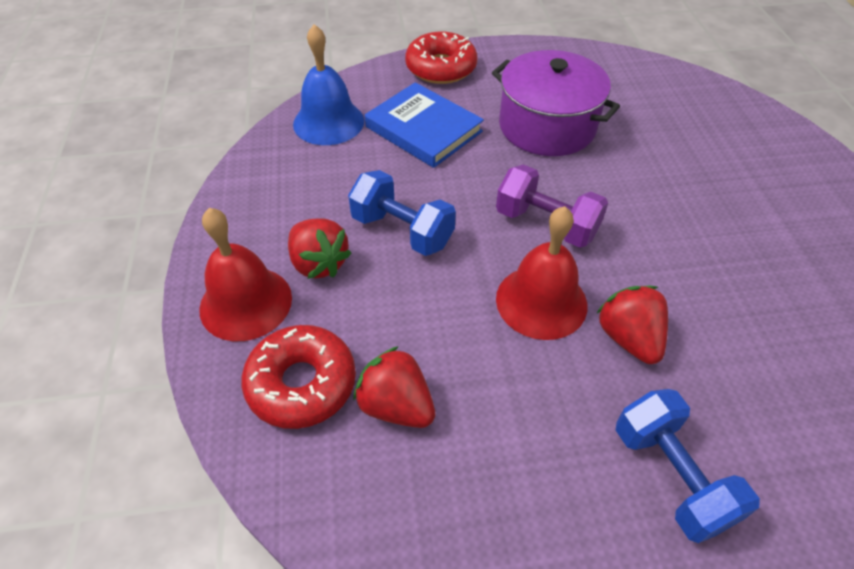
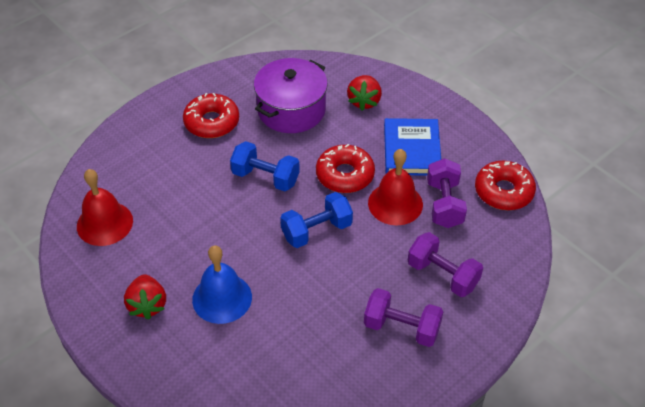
purple dumbbell: [496,165,608,248] = 1 -> [364,288,444,347] [408,232,483,297] [427,158,467,228] = 3
red donut: [241,325,356,429] [405,32,478,84] = 2 -> [183,93,239,138] [316,144,375,193] [475,161,536,210] = 3
red strawberry: [288,218,352,279] [353,346,435,428] [596,286,668,364] = 3 -> [124,274,166,320] [347,75,382,111] = 2

